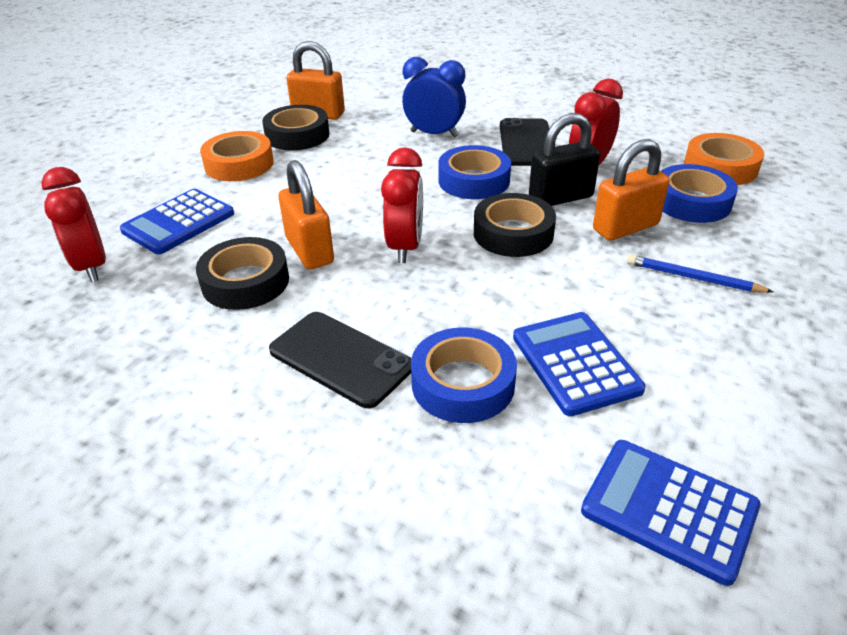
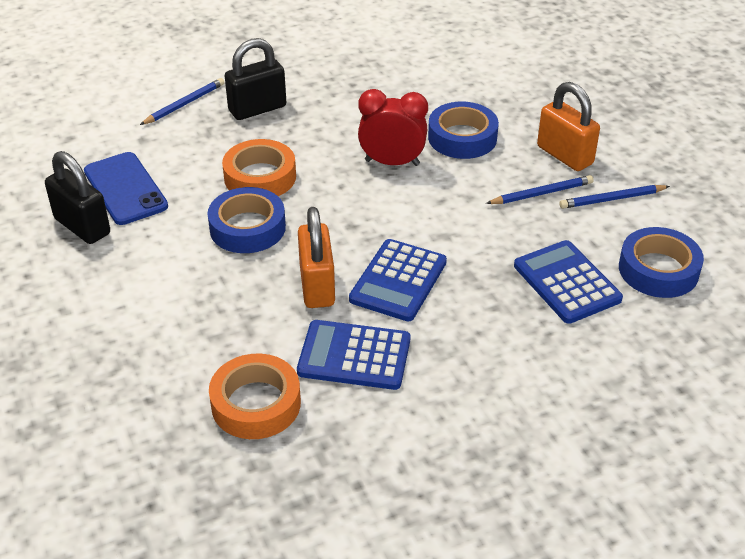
black padlock: [529,113,600,206] = 1 -> [45,151,110,244] [225,38,286,120] = 2
black phone: [269,312,411,408] [500,118,549,166] = 2 -> none = 0
black tape: [196,237,289,310] [262,105,329,150] [474,193,556,257] = 3 -> none = 0
blue clock: [402,57,466,138] = 1 -> none = 0
blue pencil: [627,254,773,293] = 1 -> [140,78,225,125] [486,175,594,204] [559,185,670,209] = 3
blue phone: none = 0 -> [84,152,168,225] = 1
orange padlock: [278,160,334,269] [287,41,345,120] [593,139,670,240] = 3 -> [298,207,335,308] [537,82,600,171] = 2
red clock: [41,167,106,282] [381,147,423,263] [569,78,623,165] = 3 -> [358,89,428,166] = 1

